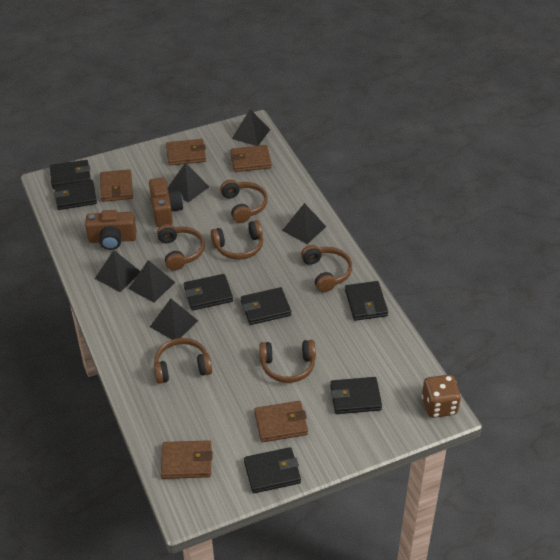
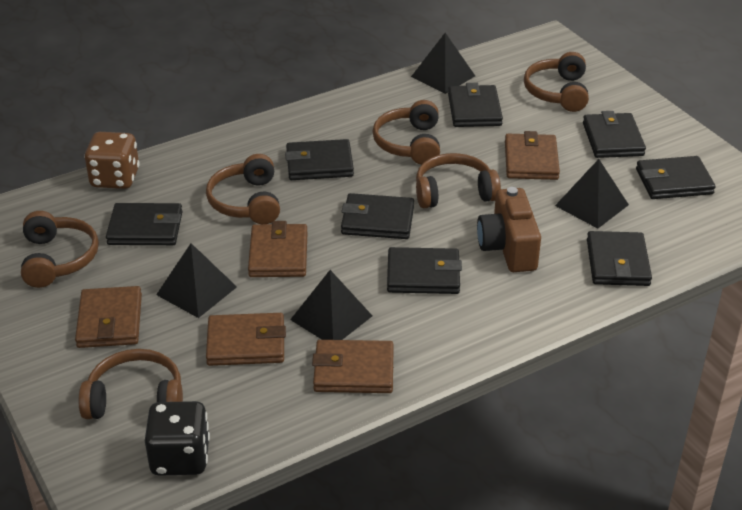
black dice: none = 0 -> [145,401,210,476] = 1
black pyramid: [95,250,140,292] [128,260,175,303] [150,299,198,340] [168,162,209,203] [232,109,270,146] [282,203,326,244] = 6 -> [156,243,237,318] [290,270,372,340] [411,33,475,94] [555,159,629,229] = 4
black wallet: [50,160,91,189] [54,180,97,210] [184,274,233,311] [241,287,291,325] [244,447,301,493] [330,377,382,414] [345,281,388,321] = 7 -> [106,203,183,245] [285,139,354,180] [341,193,414,239] [387,247,462,294] [448,83,503,127] [583,111,646,158] [587,231,652,286] [636,156,716,199] = 8
brown camera: [85,210,136,250] [149,178,183,227] = 2 -> [477,187,541,272] = 1

